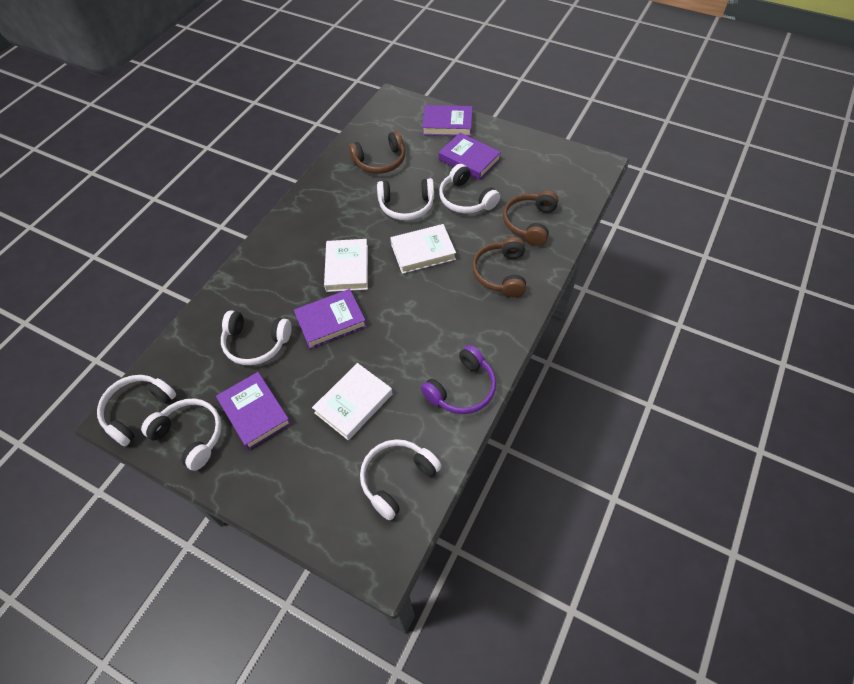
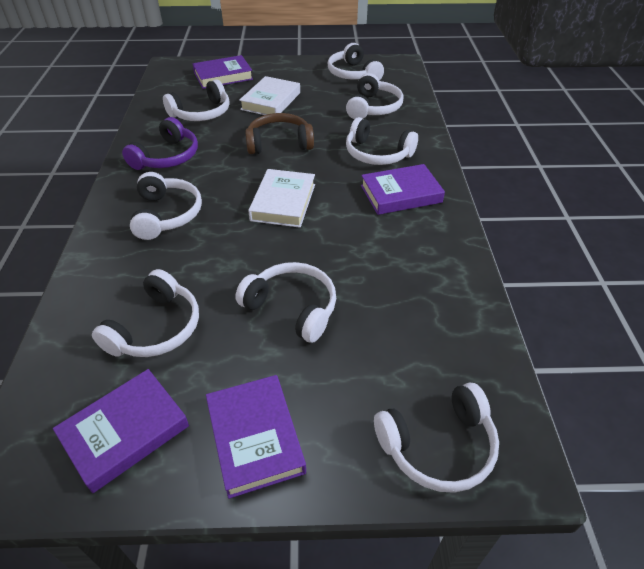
brown headphones: [348,131,405,174] [472,237,526,297] [503,190,558,246] = 3 -> [245,113,314,154] = 1
white book: [312,363,393,440] [324,239,368,292] [390,224,456,274] = 3 -> [239,76,300,115] [248,169,315,228] = 2
white headphones: [97,375,176,446] [141,398,222,471] [221,310,292,365] [360,439,441,520] [377,178,434,220] [439,164,500,214] = 6 -> [92,269,199,357] [130,172,202,240] [163,79,230,121] [236,262,336,343] [328,43,384,80] [346,73,403,119] [346,117,418,165] [374,382,499,493] = 8

